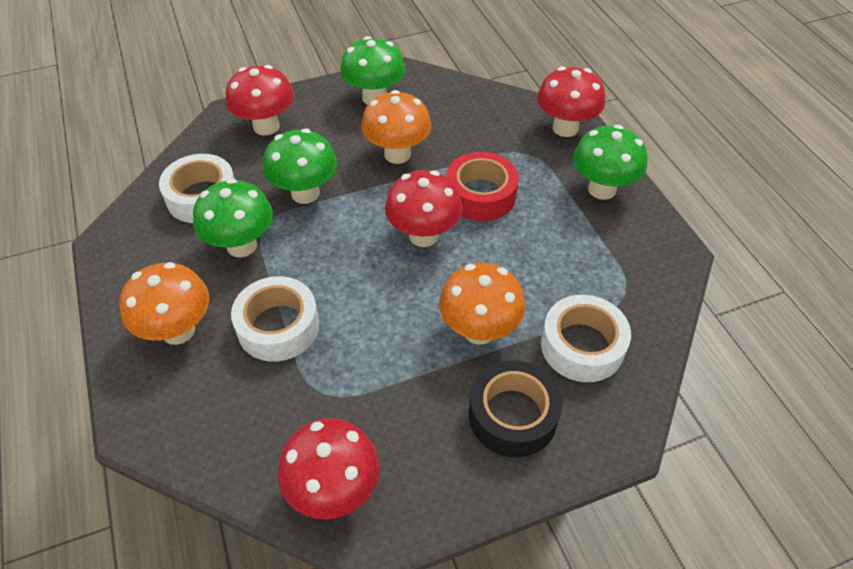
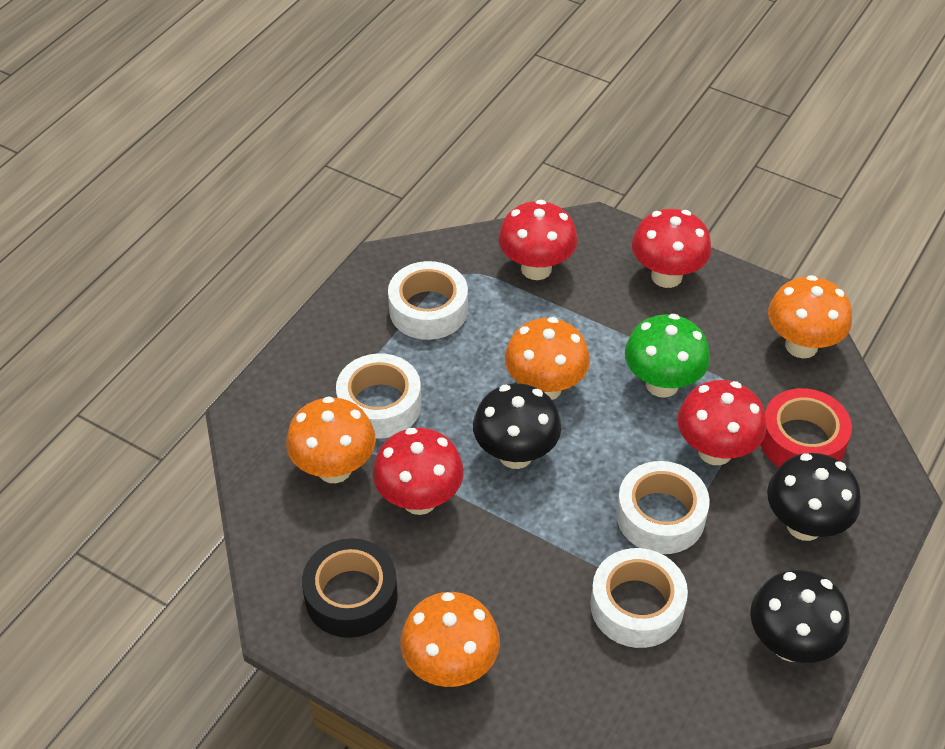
black mushroom: none = 0 -> [473,383,561,469] [750,570,850,663] [767,453,861,541] = 3
green mushroom: [193,179,273,257] [263,129,337,204] [340,36,405,105] [573,125,647,200] = 4 -> [625,314,710,398] = 1
orange mushroom: [119,262,209,345] [361,90,431,164] [439,263,526,345] = 3 -> [286,396,376,483] [400,592,500,687] [505,317,590,400] [768,275,852,358] = 4
white tape: [159,154,235,223] [231,276,319,362] [541,295,631,382] = 3 -> [336,353,422,439] [388,261,468,340] [590,548,688,648] [616,461,710,554] = 4

